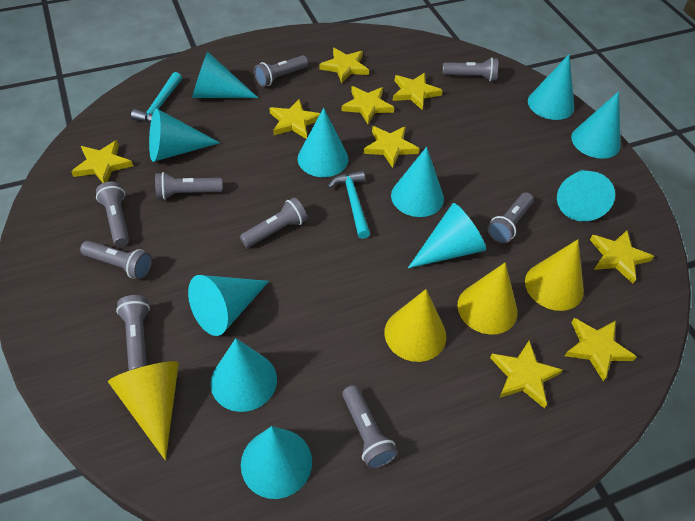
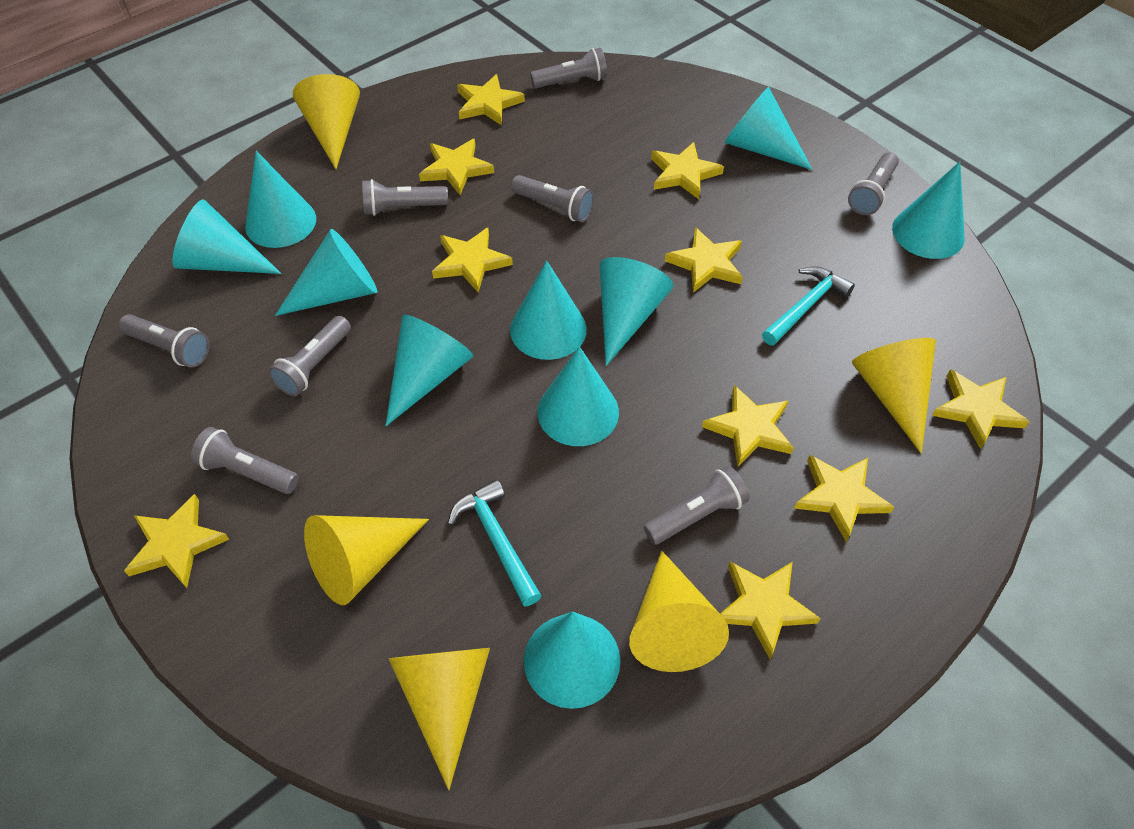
grey flashlight: [80,241,152,280] [96,182,129,246] [116,295,150,371] [155,172,223,200] [240,197,307,248] [254,55,308,87] [342,385,398,469] [442,58,498,81] [487,192,534,243] = 9 -> [118,314,209,368] [191,427,299,494] [268,316,351,396] [362,179,448,216] [511,175,594,222] [530,48,607,88] [643,466,750,545] [848,152,899,215] = 8
turquoise cone: [149,109,220,162] [188,275,269,336] [192,51,258,98] [211,338,277,412] [241,426,312,499] [298,108,348,177] [391,147,444,217] [408,203,486,268] [528,54,574,120] [557,170,615,221] [571,91,621,159] = 11 -> [173,199,282,274] [245,151,316,248] [275,229,377,316] [385,315,473,426] [510,260,587,360] [524,612,620,709] [537,346,619,446] [600,257,673,366] [724,87,812,170] [892,162,965,259] = 10
yellow cone: [108,361,179,460] [384,289,446,362] [457,262,518,334] [525,239,584,311] = 4 -> [293,74,360,169] [304,515,429,605] [388,648,490,790] [629,550,729,672] [852,338,936,454] = 5
yellow star: [71,140,133,183] [270,99,320,139] [320,48,369,83] [341,86,394,124] [364,126,420,168] [393,73,443,110] [490,341,563,408] [565,318,637,381] [590,230,654,283] = 9 -> [124,494,230,588] [419,139,494,195] [432,228,513,293] [457,74,525,125] [651,142,724,199] [665,227,743,293] [702,385,794,467] [720,562,821,659] [794,455,894,542] [932,369,1029,449] = 10

